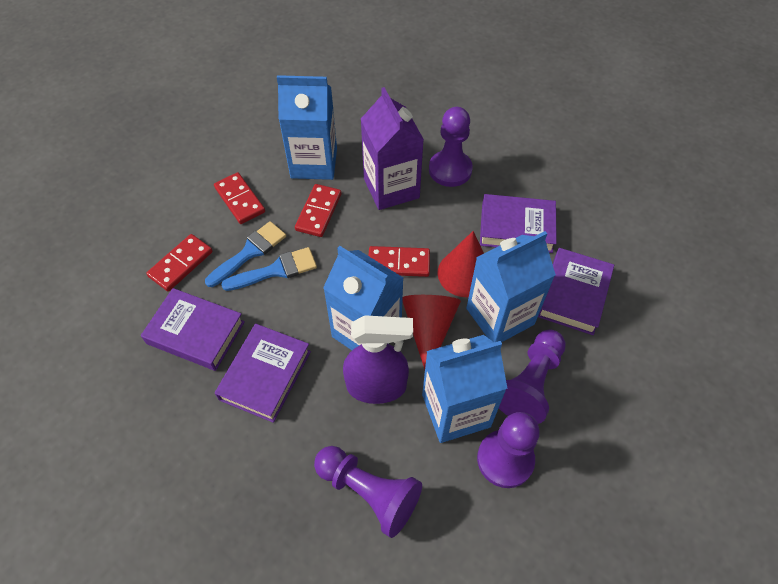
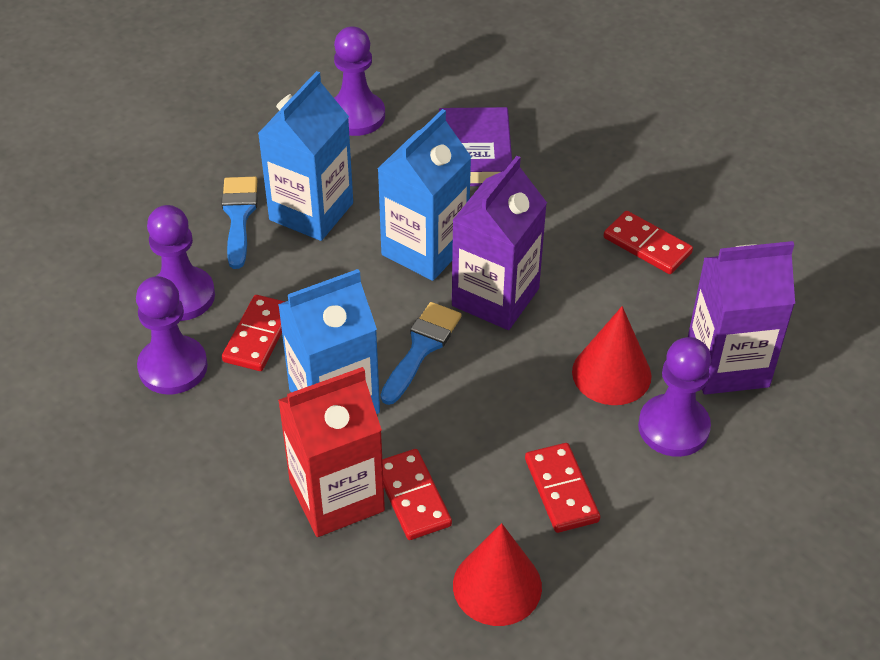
blue carton: [277,75,337,180] [323,246,403,350] [422,335,507,443] [466,231,556,342] = 4 -> [258,71,353,241] [278,269,380,414] [377,109,471,281] = 3
purple book: [141,288,245,371] [215,324,311,423] [480,194,557,253] [538,248,614,335] = 4 -> [439,107,512,186] = 1
purple carton: [361,87,424,210] = 1 -> [452,156,547,330] [688,241,795,395] = 2
purple spray bottle: [343,315,413,404] = 1 -> none = 0
red carton: none = 0 -> [278,367,385,537] = 1

